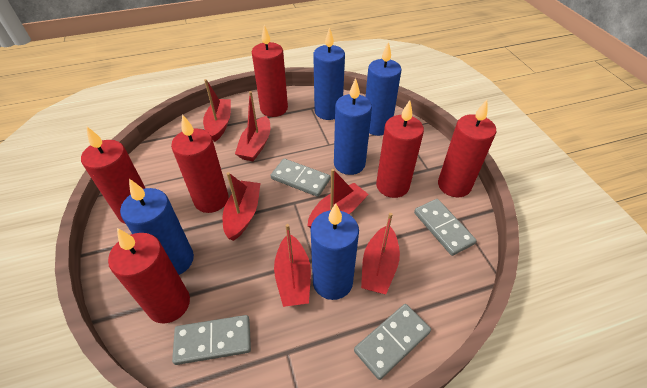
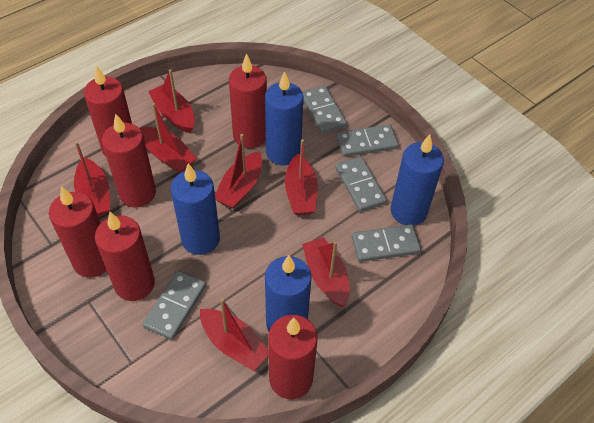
blue candle: [120,179,194,275] [311,203,359,300] [313,27,345,120] [334,78,372,175] [365,41,402,136] = 5 -> [171,163,220,255] [265,71,304,165] [265,255,312,331] [391,134,444,226] = 4
grey domino: [172,315,251,365] [270,159,331,197] [354,304,431,380] [414,199,477,256] = 4 -> [143,270,206,340] [302,86,347,133] [335,157,387,212] [336,124,399,157] [352,224,421,262] = 5
red boat: [203,79,231,142] [222,172,261,241] [235,91,270,161] [274,224,311,307] [307,169,369,228] [361,213,400,294] = 6 -> [74,141,110,217] [141,103,197,173] [148,69,195,133] [200,298,269,371] [215,134,262,209] [285,139,318,215] [302,237,350,307] = 7

